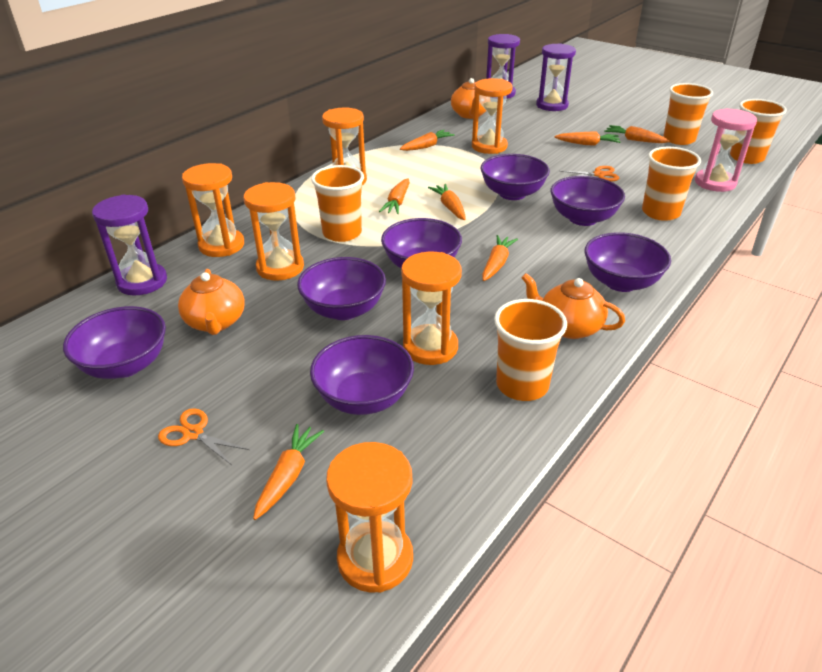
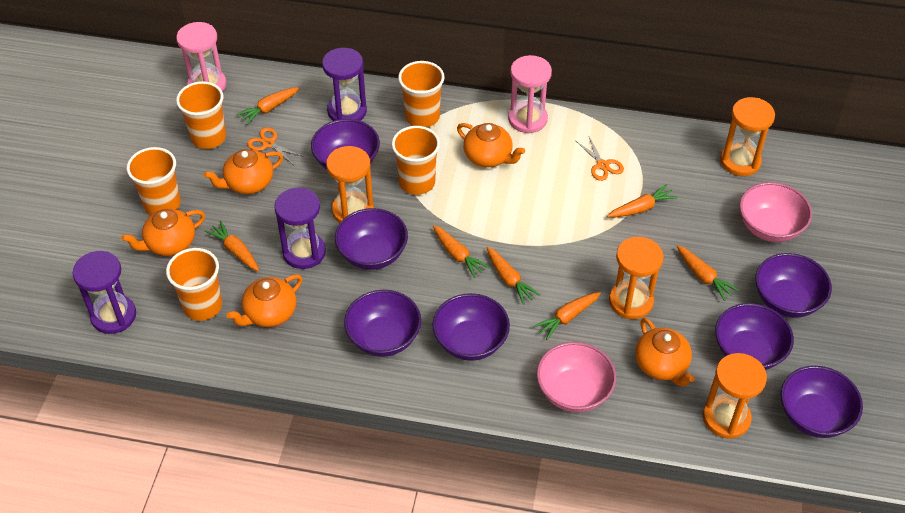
orange hourglass: [182,163,244,257] [244,182,304,281] [322,107,367,185] [326,442,413,593] [401,252,462,365] [472,78,513,154] = 6 -> [326,146,374,223] [609,237,664,319] [703,353,767,439] [720,97,775,176] = 4
orange teapot: [178,269,245,335] [451,78,486,119] [521,273,625,339] = 3 -> [121,209,205,256] [204,149,283,194] [226,274,302,327] [457,123,525,167] [635,318,695,387] = 5
pink bowl: none = 0 -> [537,342,616,412] [739,182,812,242] = 2
pink hourglass: [695,108,757,192] = 1 -> [176,22,226,92] [508,55,552,134] = 2

